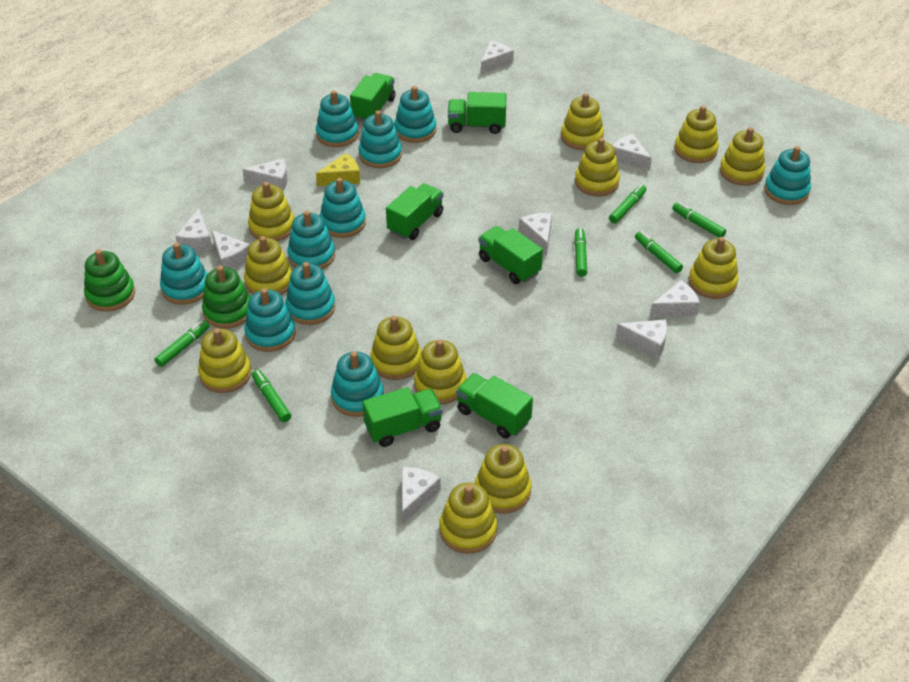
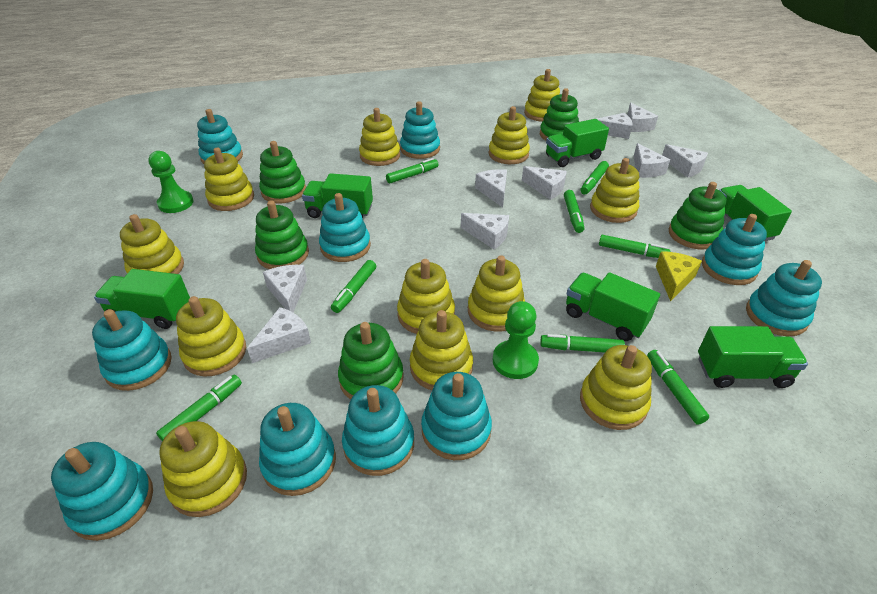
green marker: [155,320,210,367] [252,370,291,422] [574,228,587,277] [609,185,646,224] [635,231,683,273] [672,202,726,238] = 6 -> [156,375,242,441] [331,260,376,313] [386,158,438,184] [540,334,625,353] [564,190,584,233] [580,161,609,194] [599,235,670,258] [647,350,709,425] = 8
green pawn: none = 0 -> [148,151,194,213] [493,301,539,379] = 2
green stacking toy: [84,249,135,312] [202,266,250,329] = 2 -> [255,200,309,269] [259,141,306,204] [338,322,404,399] [540,88,579,140] [669,182,726,249] = 5

